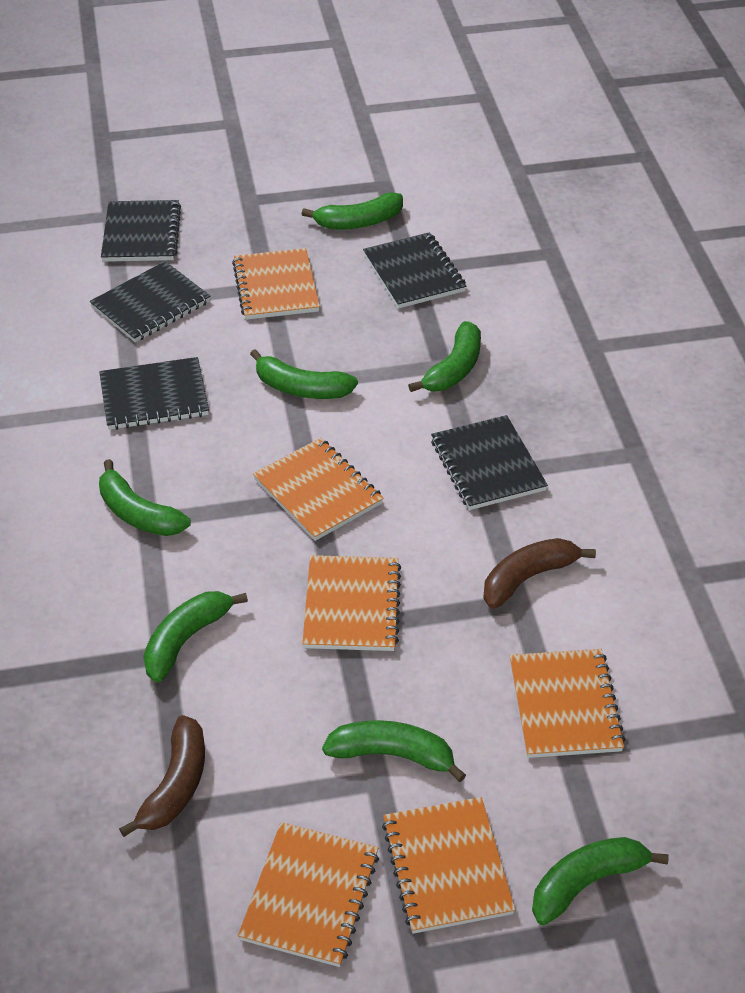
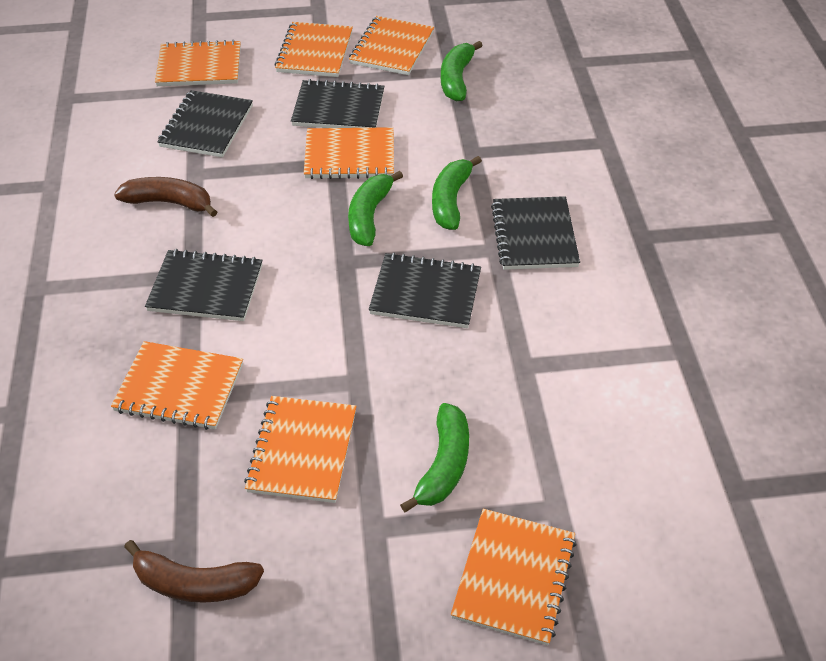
green banana: [99,459,191,536] [143,591,248,682] [250,349,358,399] [302,192,403,229] [322,720,466,782] [408,321,481,392] [532,837,669,925] = 7 -> [348,171,403,246] [400,403,469,512] [432,156,482,230] [441,41,483,101] = 4
orange notebook: [232,248,320,320] [238,822,379,967] [253,438,384,541] [302,555,401,651] [382,797,515,934] [510,649,626,758] = 6 -> [111,341,243,430] [155,40,241,86] [244,396,356,503] [275,22,353,77] [304,127,394,179] [349,16,434,75] [451,509,577,646] = 7

